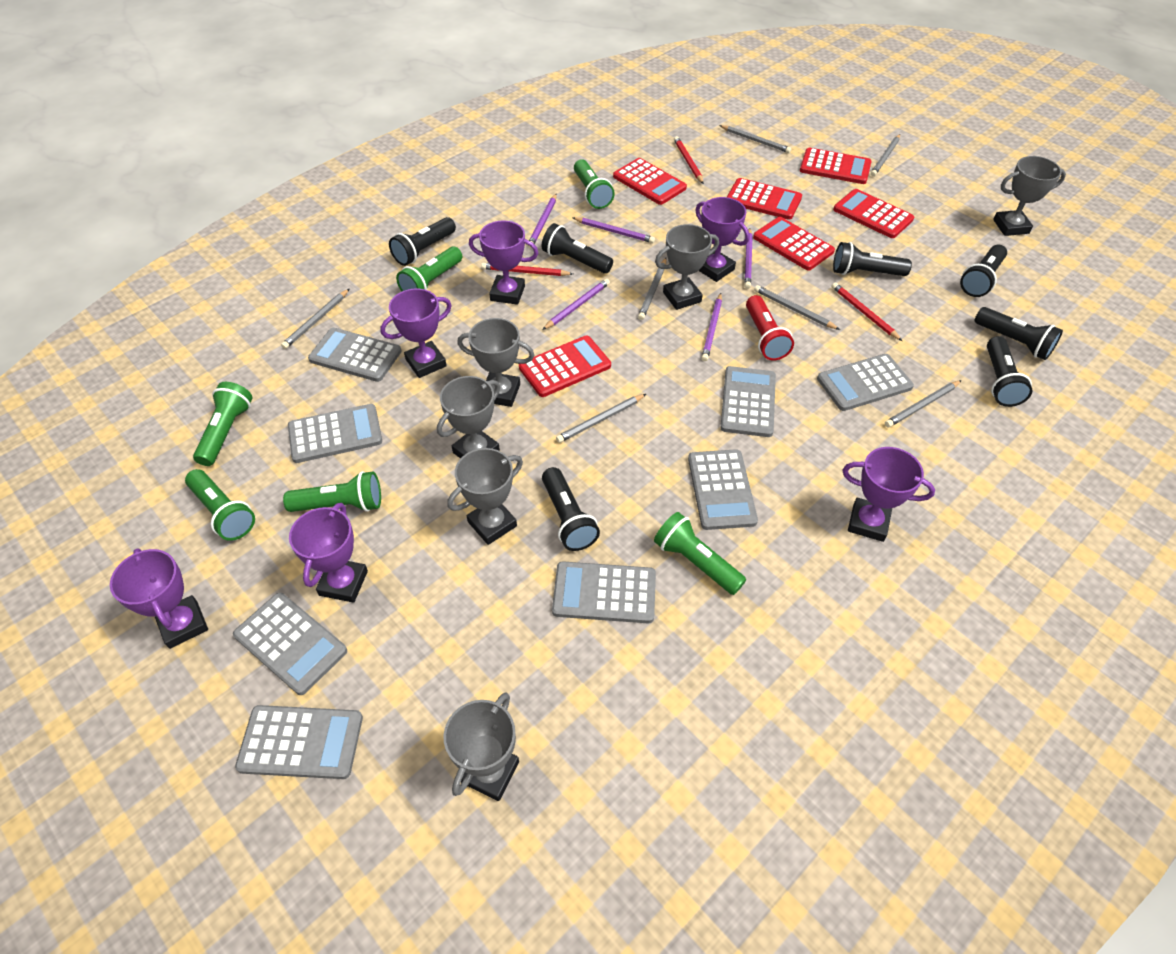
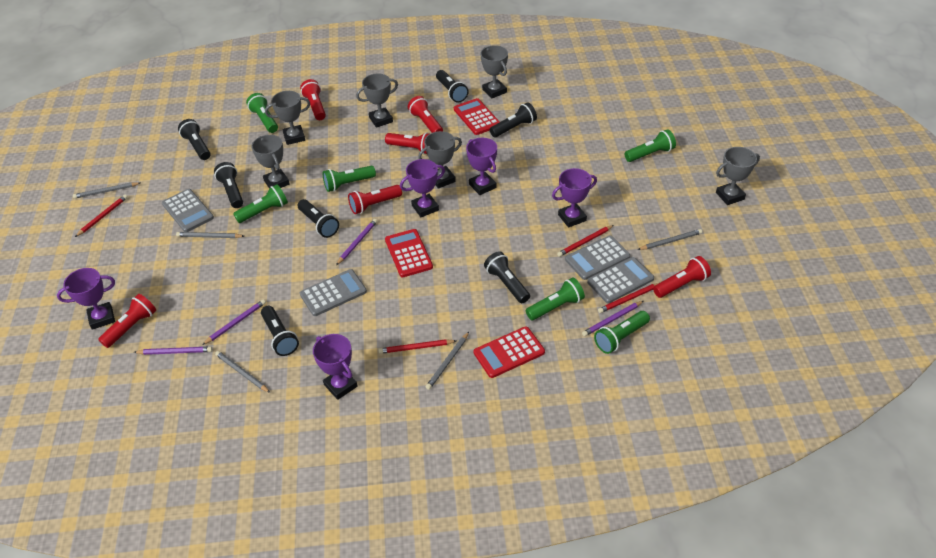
grey calculator: [233,592,347,695] [235,705,363,779] [288,404,382,463] [308,328,402,382] [552,561,656,623] [688,449,758,530] [721,366,776,437] [817,354,914,411] = 8 -> [162,189,214,232] [300,269,367,316] [565,236,630,280] [587,257,654,303] = 4
grey pencil: [281,289,349,349] [556,394,646,443] [638,258,666,320] [719,125,791,153] [754,285,840,330] [871,134,900,176] [885,380,962,427] = 7 -> [73,182,140,198] [176,232,244,238] [215,351,270,393] [426,332,469,390] [637,229,702,250] = 5
purple pencil: [527,193,557,248] [542,279,610,330] [573,217,655,243] [701,293,722,361] [744,228,753,289] = 5 -> [134,347,212,355] [202,299,266,345] [336,219,377,265] [582,301,643,336] = 4
purple trophy: [110,548,208,649] [289,503,368,603] [380,289,452,378] [469,220,538,305] [695,197,750,282] [842,447,935,542] = 6 -> [57,268,115,330] [313,334,358,400] [400,159,445,217] [466,138,497,195] [552,168,597,228] = 5
red calculator: [519,335,611,397] [613,158,687,205] [727,178,802,220] [753,217,835,271] [800,148,872,184] [833,189,914,238] = 6 -> [385,229,433,278] [454,98,500,135] [474,326,545,378] = 3
red flashlight: [746,295,794,361] = 1 -> [98,294,156,348] [300,79,326,120] [348,185,402,214] [385,132,429,155] [408,96,443,133] [653,256,711,298] = 6
red pencil: [481,263,573,276] [674,136,704,184] [831,282,902,341] = 3 -> [75,195,128,237] [378,339,456,354] [557,225,614,257] [598,283,659,313] = 4

